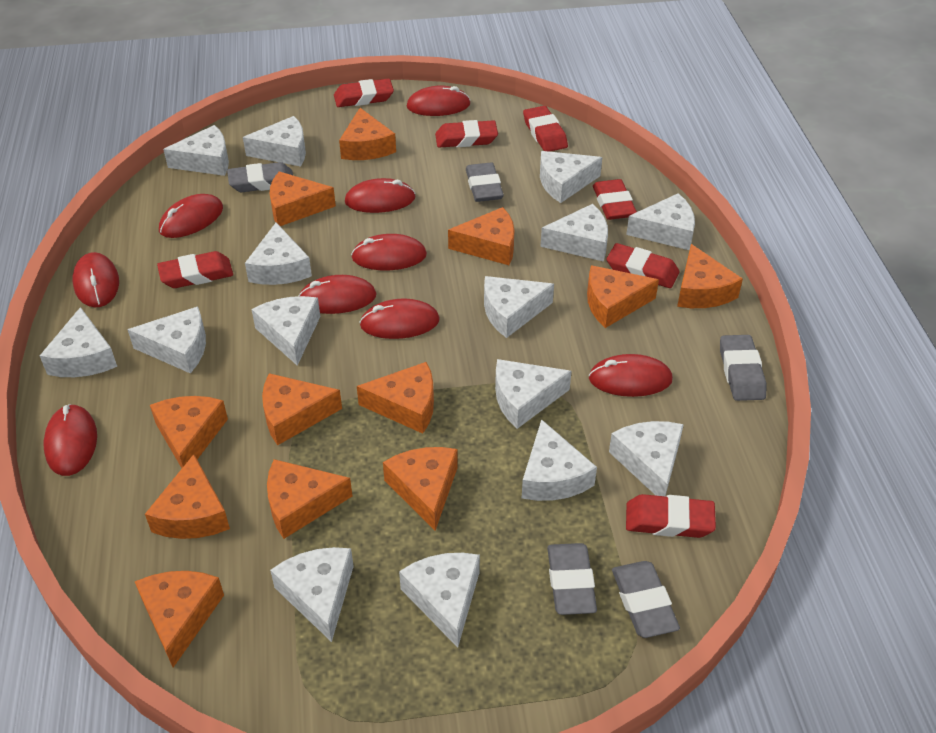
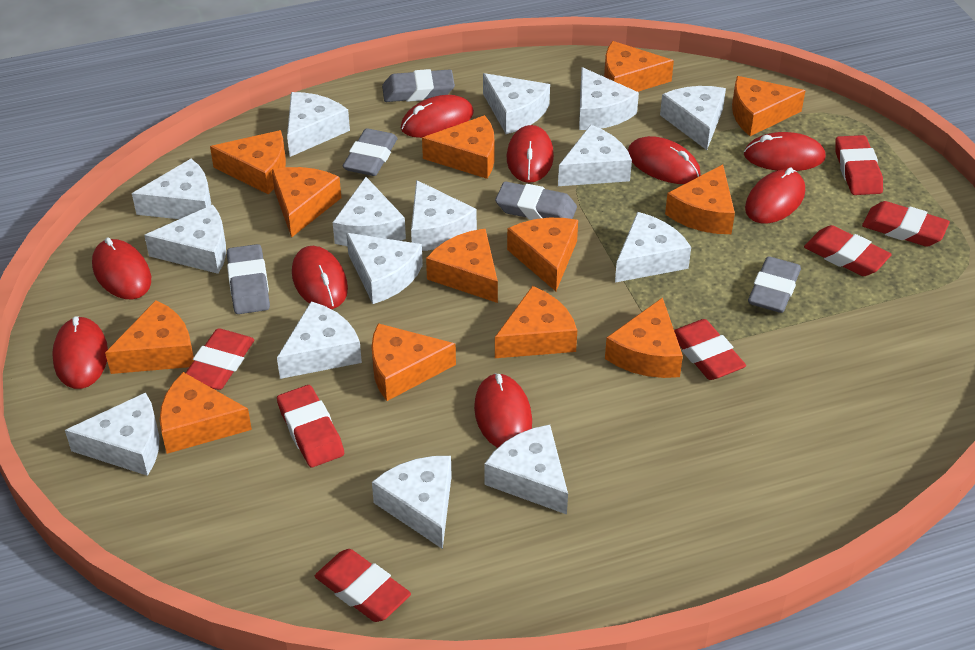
orange cheese: [135,571,224,667] [145,454,230,539] [150,396,228,468] [262,373,342,445] [267,459,352,539] [269,172,336,226] [339,108,396,160] [357,362,434,434] [383,447,458,531] [448,207,514,265] [587,265,659,328] [677,244,743,308] = 12 -> [105,300,194,374] [160,372,252,454] [210,130,286,194] [272,167,341,238] [371,323,456,401] [422,115,494,179] [426,228,498,303] [495,286,577,358] [507,218,578,291] [604,41,674,92] [605,297,683,378] [665,164,735,234] [732,76,806,136] = 13

